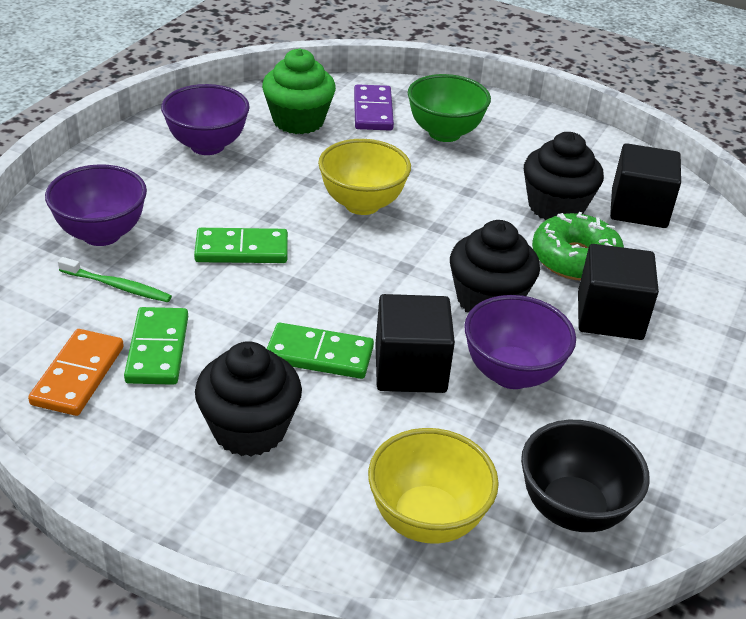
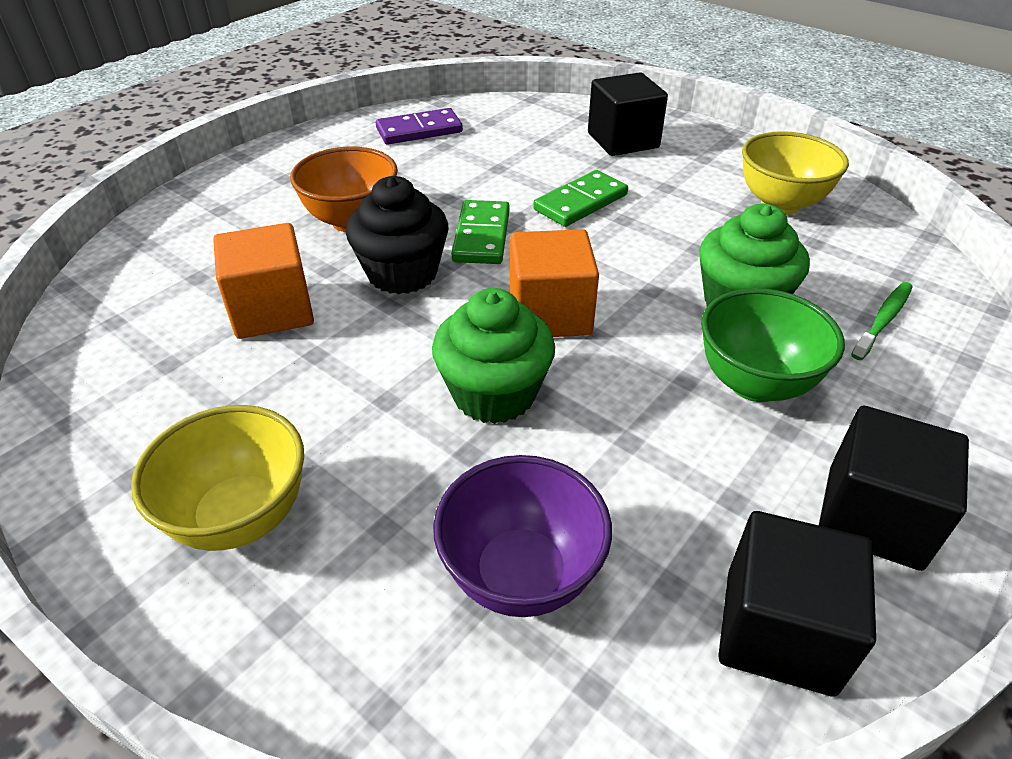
black bowl: [521,420,650,532] = 1 -> none = 0
black cupcake: [195,341,302,457] [450,220,540,313] [524,132,604,220] = 3 -> [346,176,448,294] = 1
green cupcake: [262,49,336,134] = 1 -> [432,288,555,424] [699,203,810,306] = 2
green domino: [124,307,188,385] [194,228,288,263] [267,323,374,379] = 3 -> [451,200,510,264] [533,170,628,227] = 2
green donut: [532,212,624,281] = 1 -> none = 0
orange bowl: none = 0 -> [290,147,398,232] = 1
orange cube: none = 0 -> [213,223,314,339] [510,229,599,337] = 2
orange domino: [28,329,124,416] = 1 -> none = 0
purple bowl: [45,164,147,246] [161,84,250,155] [464,295,576,389] = 3 -> [433,455,612,617] = 1

